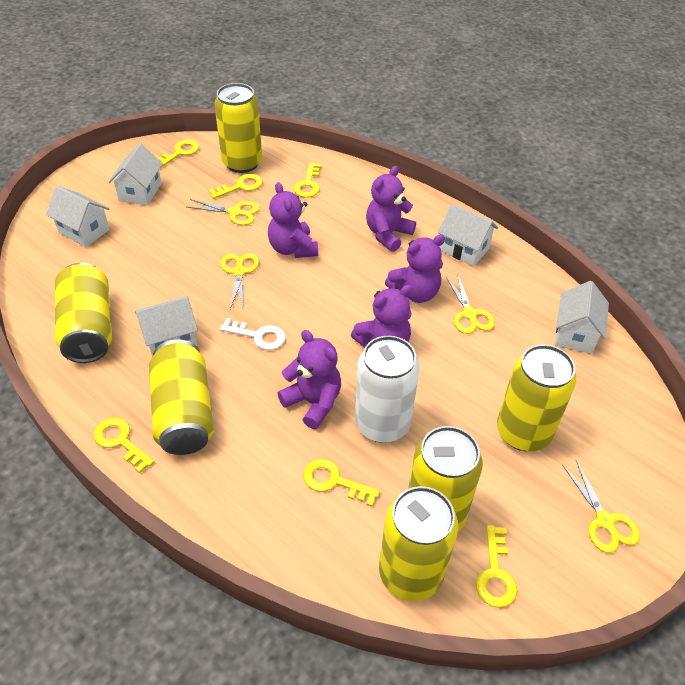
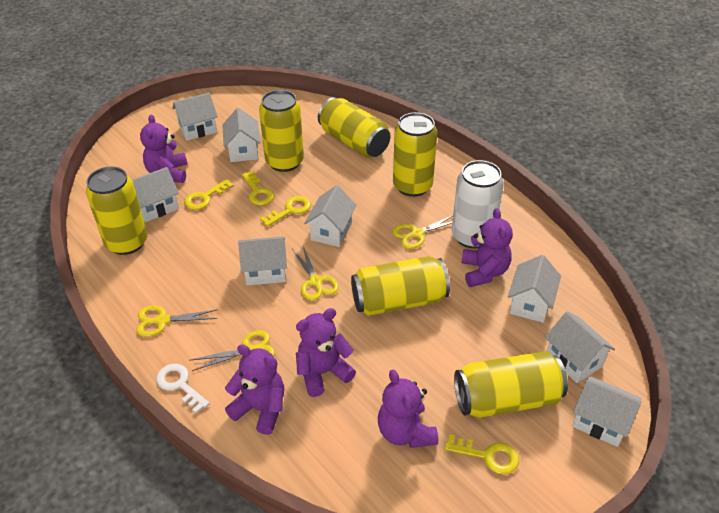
white house: [46,186,110,247] [109,143,163,205] [135,296,198,357] [438,204,498,266] [555,281,609,354] = 5 -> [132,167,179,222] [172,93,218,141] [222,108,260,162] [238,236,287,286] [304,185,357,247] [508,255,561,323] [545,311,615,383] [572,376,642,447] = 8
yellow key: [94,418,155,473] [158,140,199,168] [208,174,263,199] [294,163,322,198] [303,459,380,507] [476,525,517,608] = 6 -> [184,179,234,210] [242,171,274,205] [260,196,311,227] [445,434,519,475] = 4

